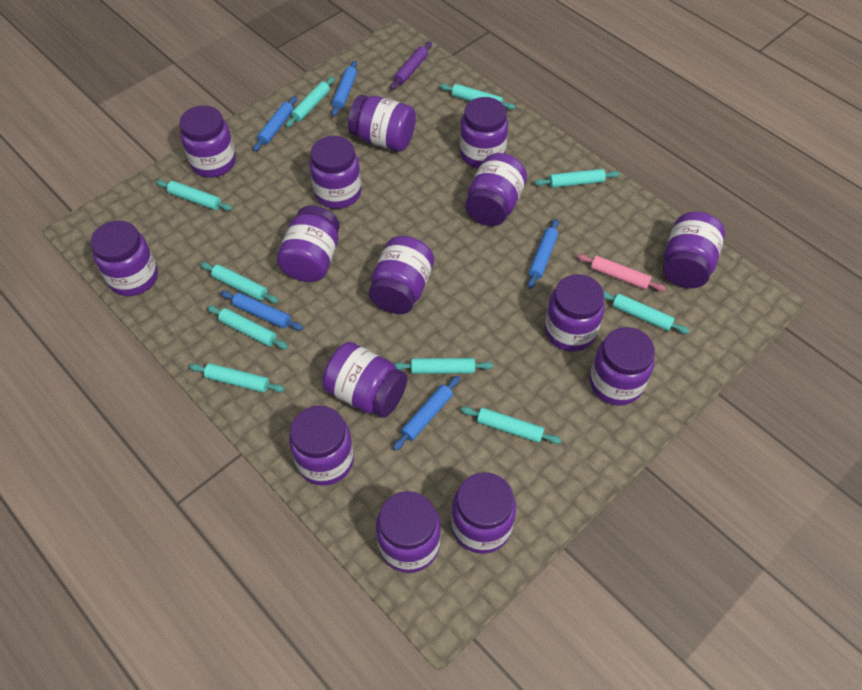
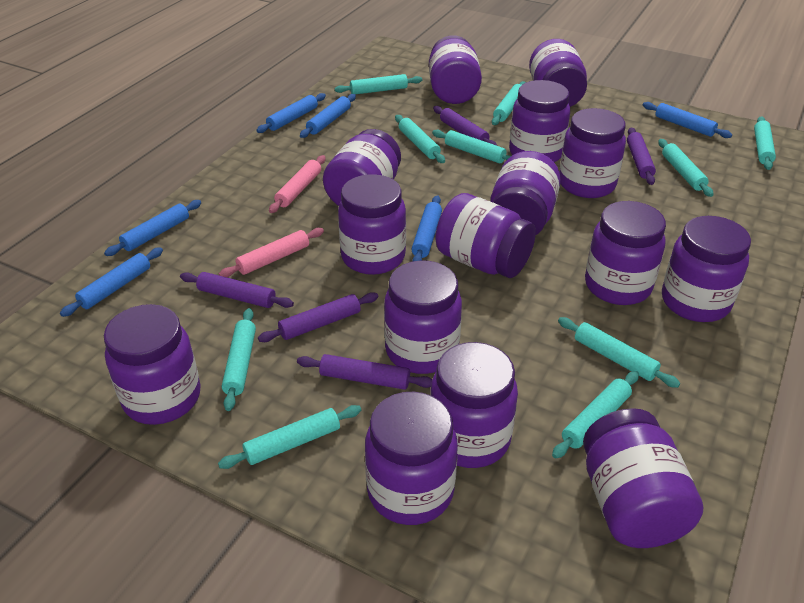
blue rolling pin: [220,291,303,331] [253,96,297,151] [332,61,357,116] [393,376,460,451] [528,219,559,289] = 5 -> [60,247,163,317] [104,200,201,256] [256,93,326,133] [300,94,356,138] [412,195,442,262] [643,102,732,138] = 6
pink rolling pin: [577,254,666,292] = 1 -> [219,228,324,277] [269,155,326,213] = 2
purple rolling pin: [390,42,432,90] = 1 -> [180,272,294,308] [258,292,378,342] [297,354,432,390] [433,106,497,146] [627,128,656,185] = 5

